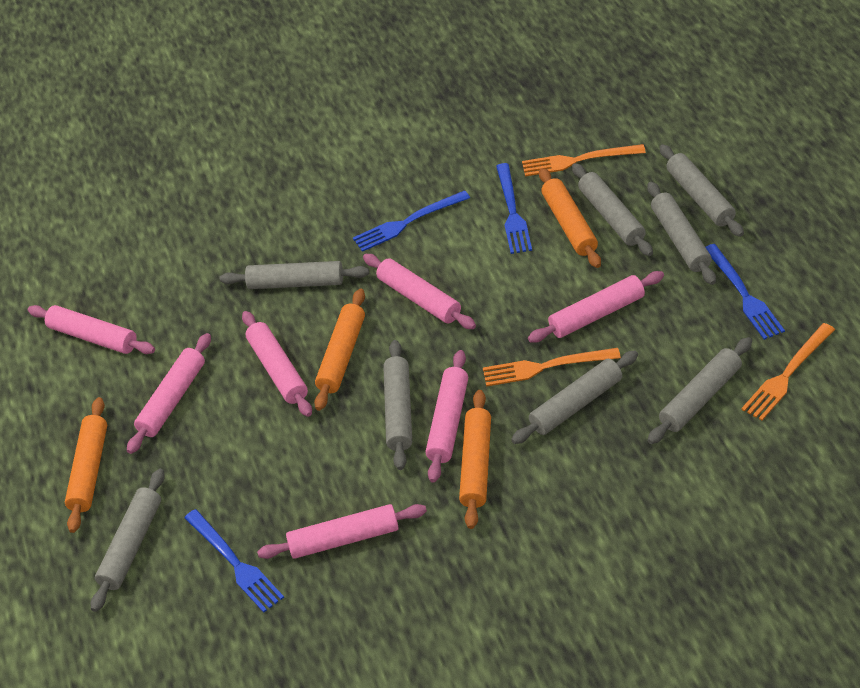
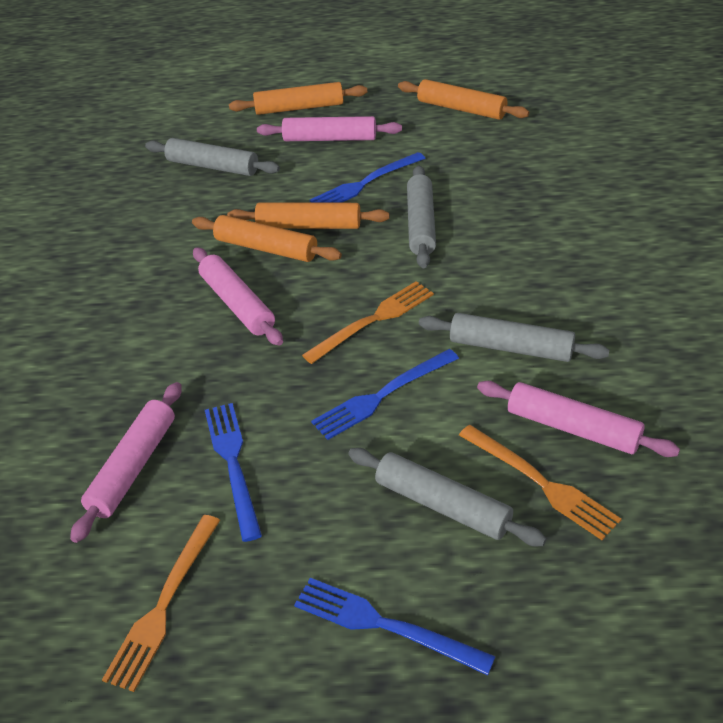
grey rolling pin: [91,469,165,612] [220,261,369,289] [383,340,412,470] [511,350,638,444] [572,163,653,256] [647,182,716,285] [648,337,752,444] [660,144,744,237] = 8 -> [145,138,280,176] [348,448,546,546] [407,165,436,268] [419,313,609,362] = 4
pink rolling pin: [28,305,155,354] [127,333,211,454] [242,311,312,417] [257,504,427,559] [363,254,476,329] [425,350,468,483] [528,271,664,343] = 7 -> [70,382,182,543] [193,247,283,346] [257,116,402,141] [477,381,680,457] = 4

